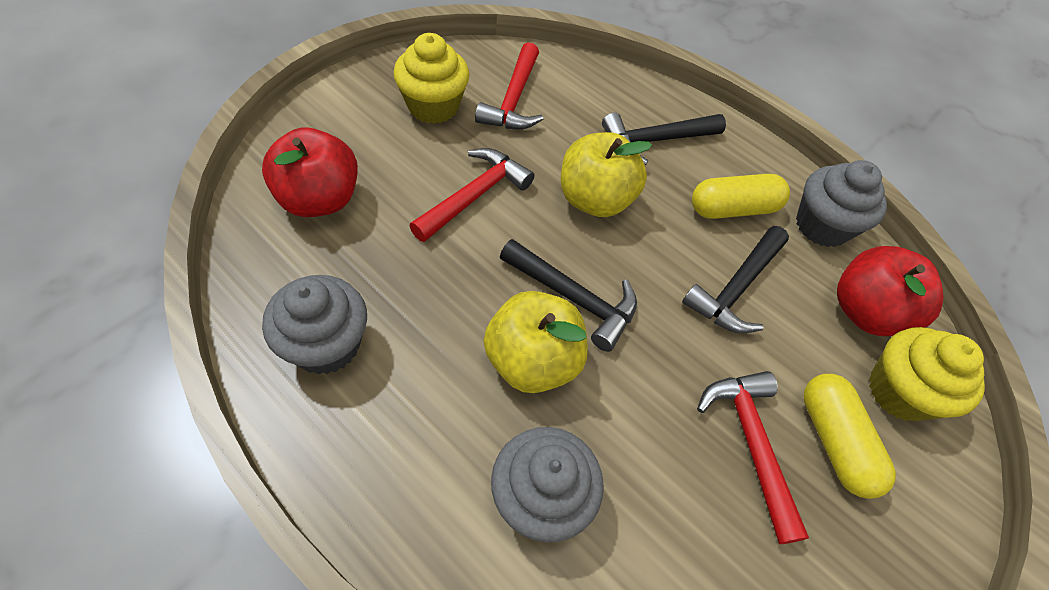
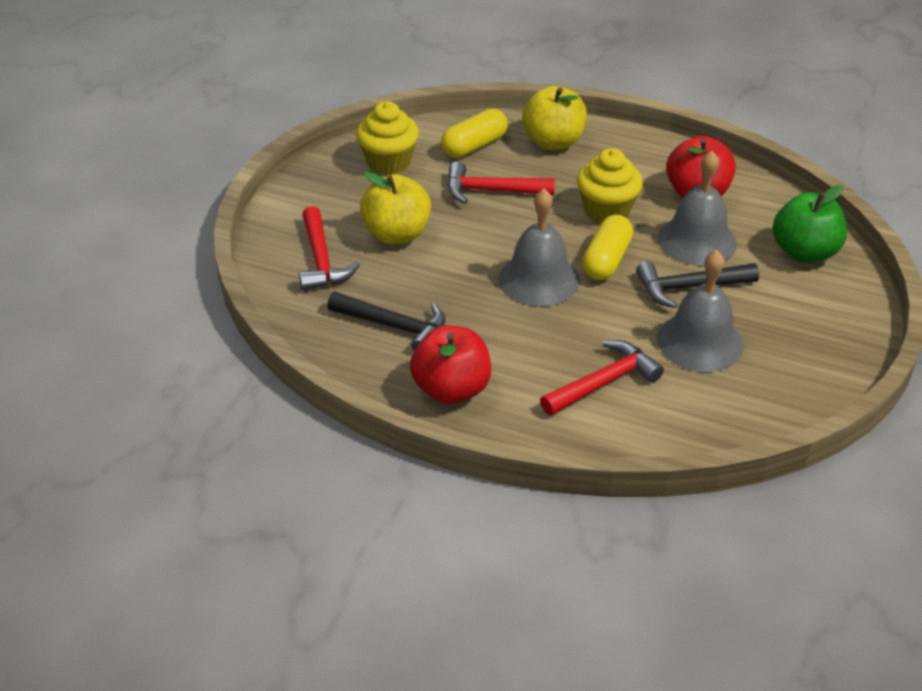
black hammer: [500,239,637,352] [602,113,726,165] [682,226,789,333] = 3 -> [327,292,445,351] [636,261,759,308] = 2
green apple: none = 0 -> [773,185,847,263] = 1
grey bell: none = 0 -> [498,189,580,307] [657,250,744,372] [658,151,737,266] = 3
grey cupcake: [262,275,367,375] [491,427,604,543] [796,160,887,247] = 3 -> none = 0

